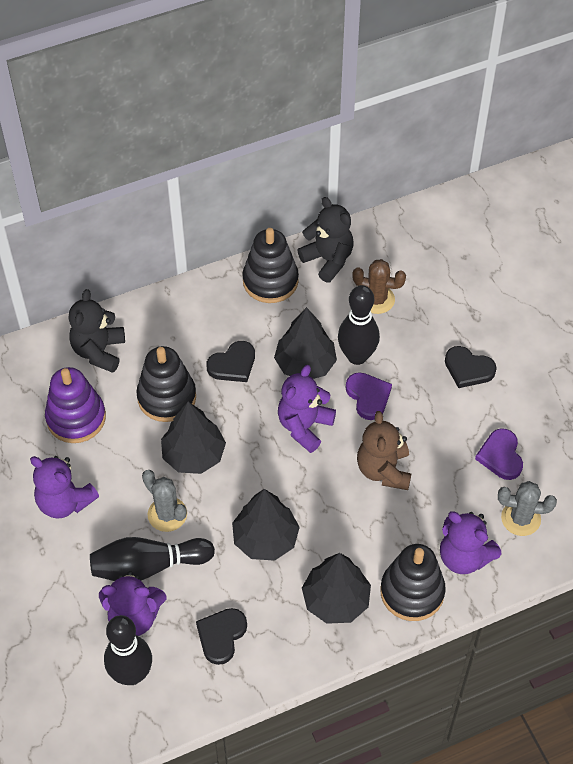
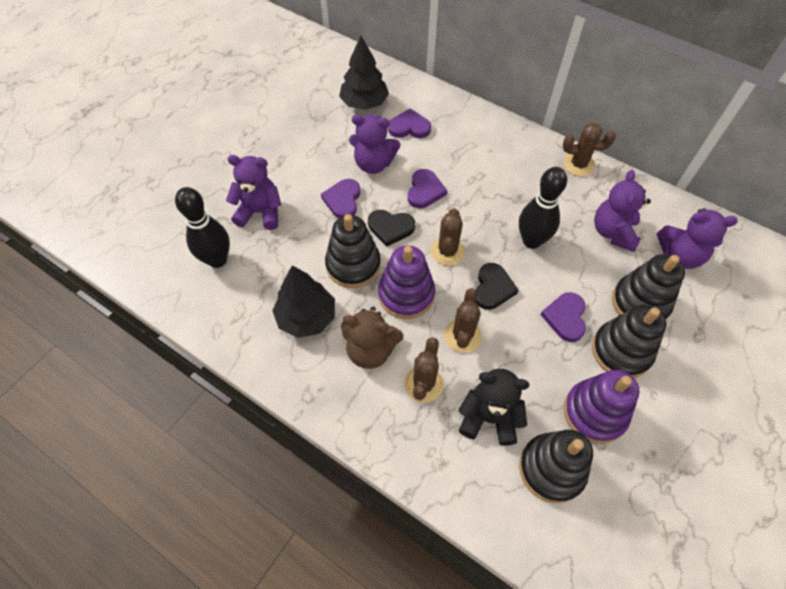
black bowling pin: [90,537,215,581] [104,615,152,685] [338,285,380,365] = 3 -> [175,187,230,268] [519,167,567,249] = 2
black heart: [196,608,247,665] [207,341,255,382] [445,346,497,388] = 3 -> [368,210,415,247] [476,263,519,310] = 2
black stacking toy: [136,346,196,422] [242,228,299,303] [380,544,446,621] = 3 -> [325,214,381,288] [519,430,593,503] [592,305,666,378] [612,254,685,319] = 4
black teddy bear: [69,289,125,373] [297,197,353,283] = 2 -> [459,369,529,446] = 1
black tree: [161,402,226,474] [232,489,300,561] [274,307,337,379] [302,553,371,624] = 4 -> [272,266,335,338] [339,36,389,110] = 2
brown cactus: [352,259,406,314] = 1 -> [404,337,444,403] [431,208,465,266] [444,288,482,353] [563,123,616,176] = 4
grey cactus: [142,470,187,532] [498,481,557,536] = 2 -> none = 0
purple heart: [346,372,392,420] [475,428,523,480] = 2 -> [321,179,360,218] [388,109,431,138] [408,169,447,208] [541,292,586,342] = 4
purple stacking toy: [45,367,106,443] = 1 -> [378,245,435,319] [564,370,639,444] = 2

